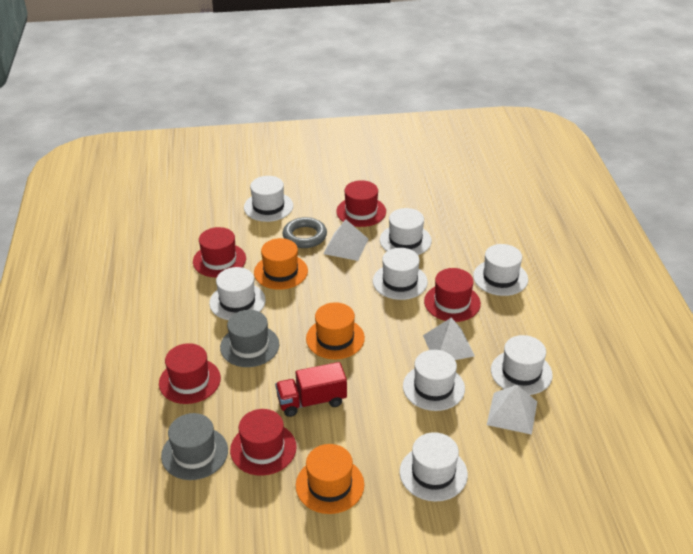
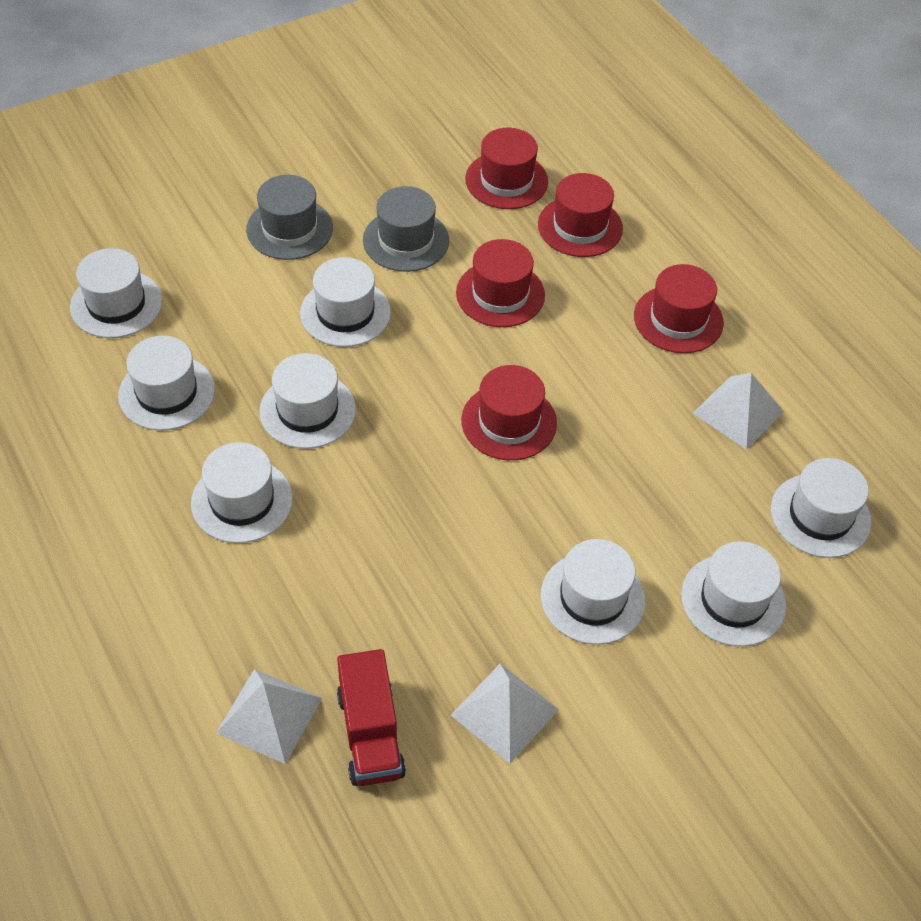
grey ring: [283,217,327,248] = 1 -> none = 0
orange hat: [254,238,308,290] [296,444,364,514] [306,302,365,359] = 3 -> none = 0

